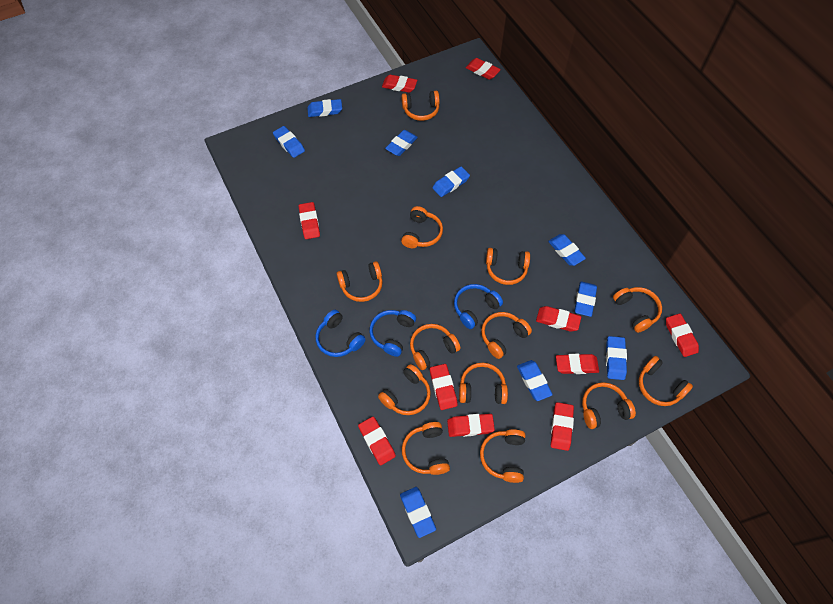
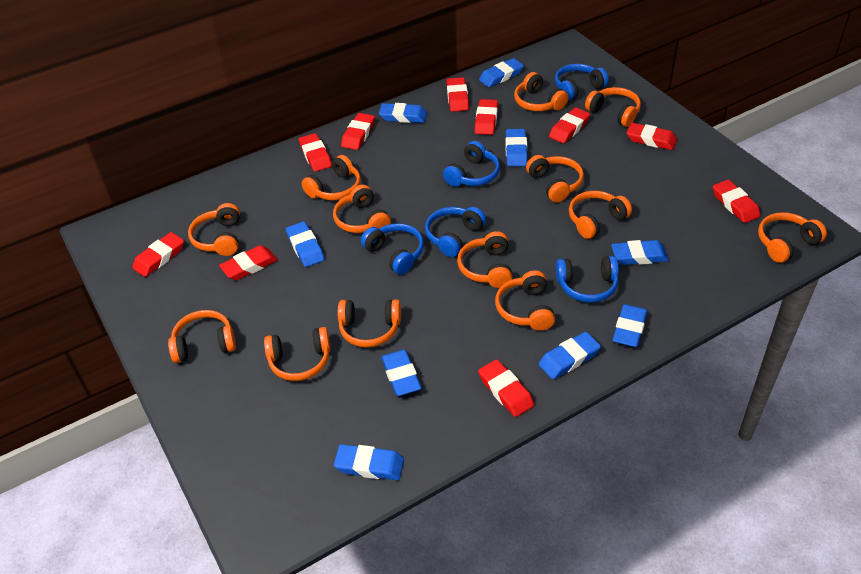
blue headphones: [315,310,366,357] [369,310,416,357] [454,284,503,329] = 3 -> [361,223,424,275] [425,207,486,257] [443,141,500,187] [555,64,609,101] [556,256,619,303] = 5

